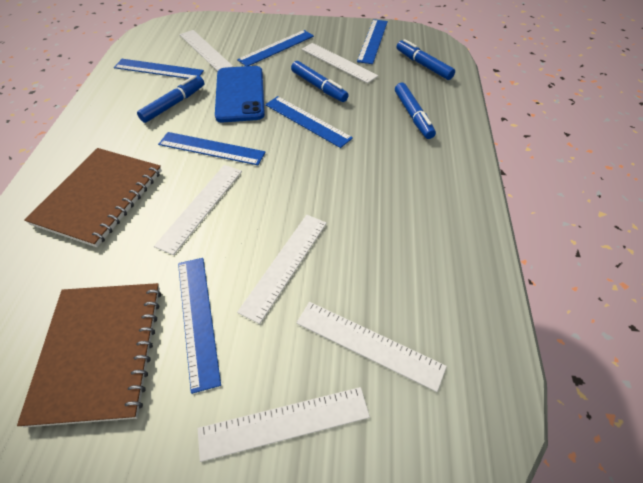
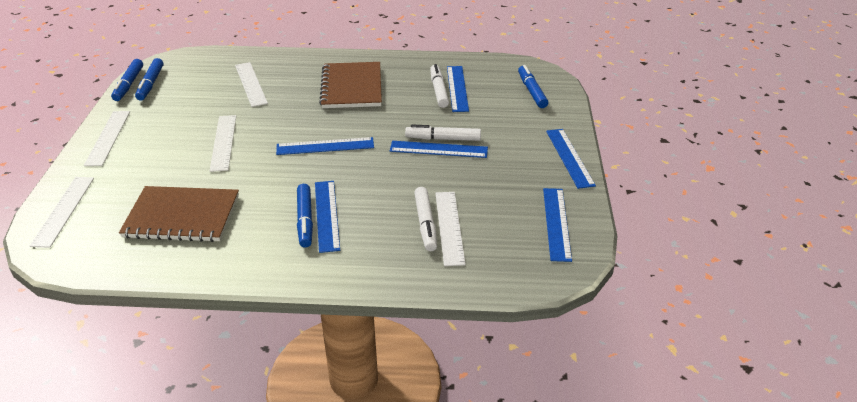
blue phone: [215,66,265,122] = 1 -> none = 0
white marker: none = 0 -> [405,125,481,141] [414,187,437,251] [430,64,449,108] = 3
white ruler: [154,165,242,255] [180,30,233,71] [198,387,370,462] [237,215,327,324] [297,302,447,392] [302,43,378,83] = 6 -> [30,177,94,248] [84,111,130,166] [210,115,236,172] [235,62,268,107] [435,192,466,266] = 5

